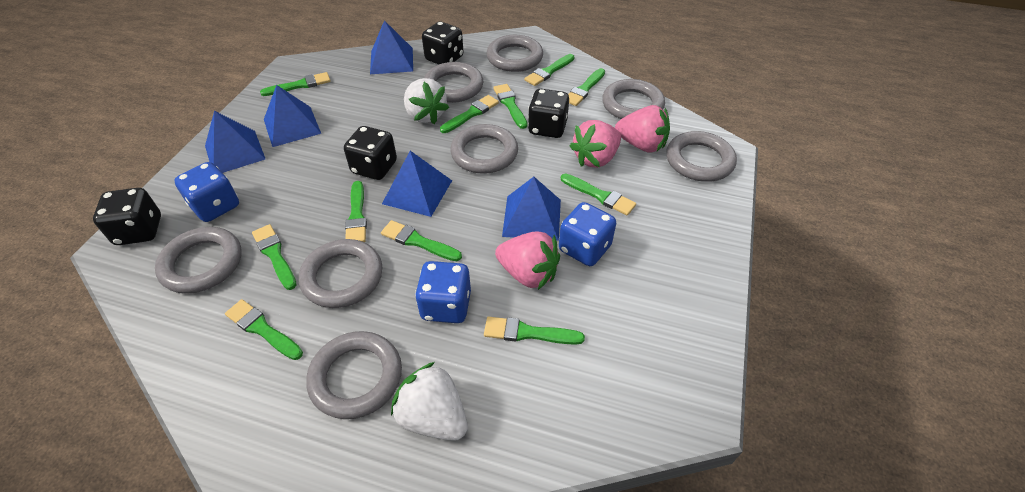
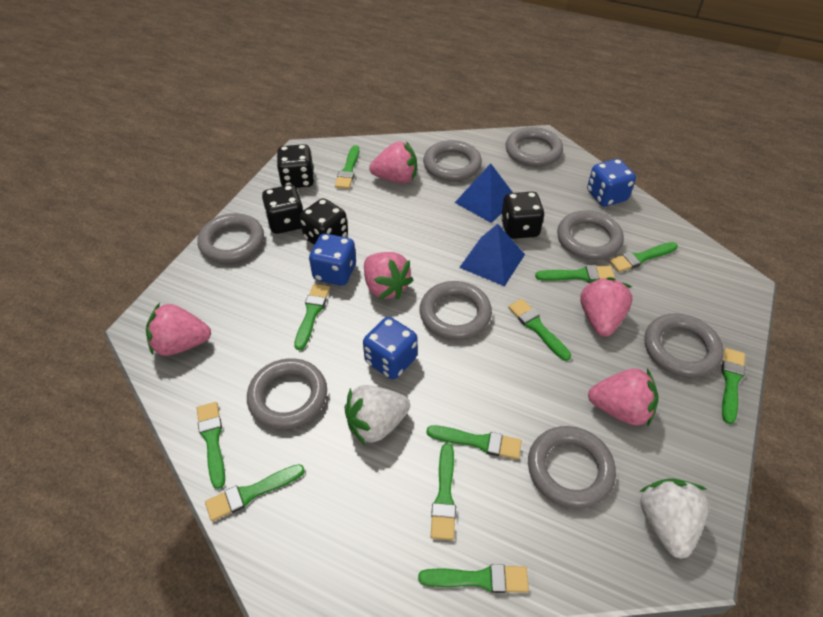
blue pyramid: [205,111,265,173] [264,85,321,147] [370,20,413,74] [382,151,452,217] [502,177,561,241] = 5 -> [455,163,513,223] [459,224,525,286] = 2
pink strawberry: [495,231,560,290] [570,120,621,168] [615,105,670,153] = 3 -> [146,303,211,356] [364,252,413,299] [369,141,417,183] [580,277,633,337] [588,368,658,426] = 5

